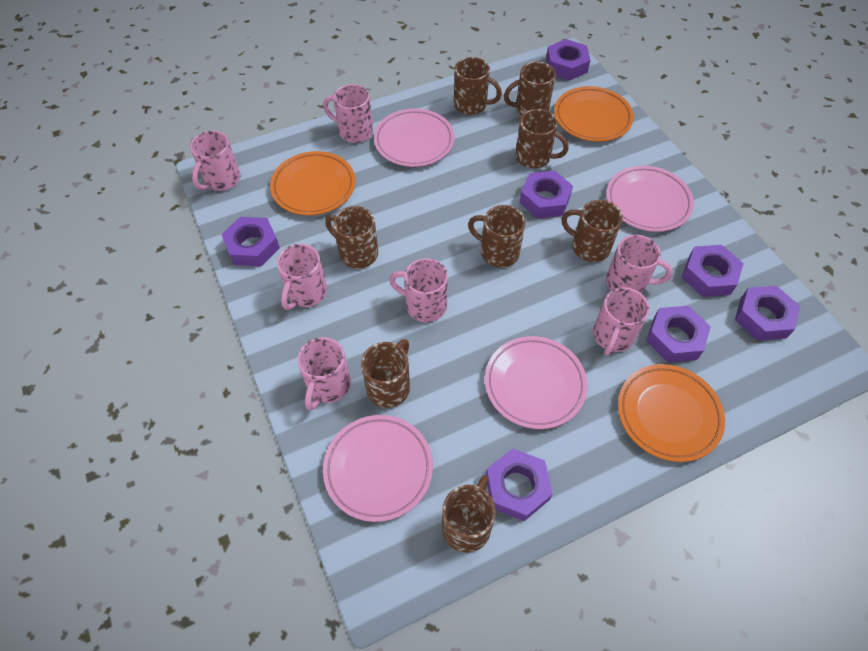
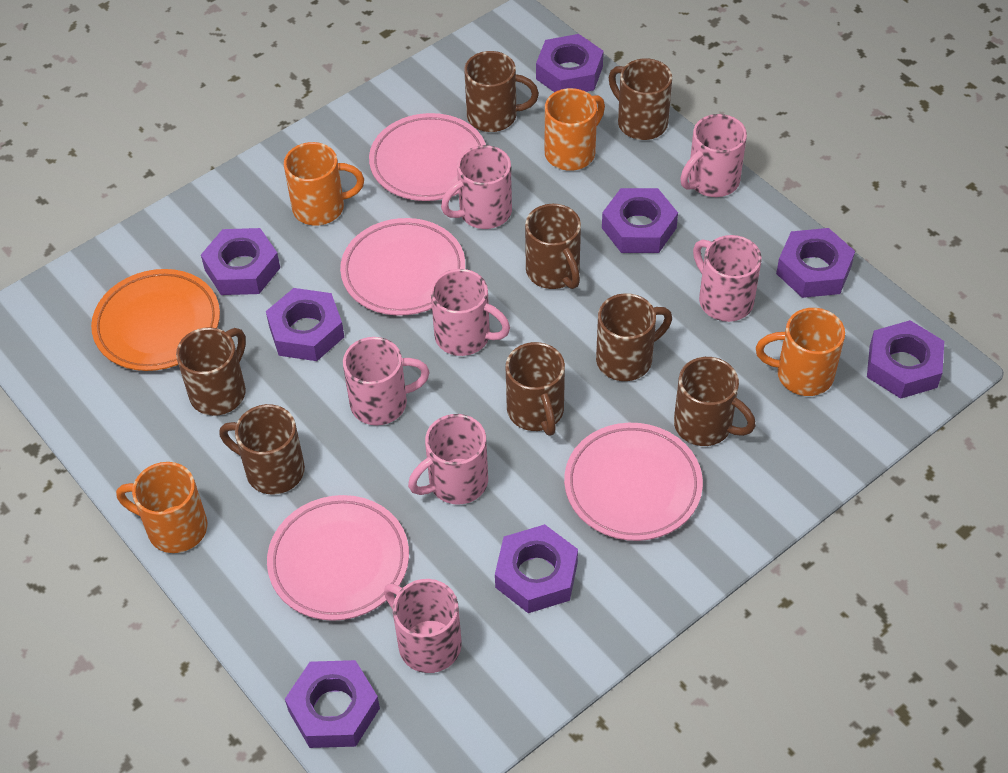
orange mug: none = 0 -> [116,462,208,553] [284,142,364,226] [545,88,605,171] [756,308,845,396] = 4
orange plate: [270,151,355,215] [554,86,634,142] [618,364,725,462] = 3 -> [91,269,220,371] = 1
purple nut: [221,217,280,267] [486,448,553,521] [520,171,573,219] [546,39,590,80] [646,306,711,362] [682,245,744,297] [735,286,800,341] = 7 -> [201,228,280,295] [266,288,344,361] [285,660,380,748] [495,524,578,613] [536,34,604,92] [602,188,678,253] [776,228,855,298] [867,320,944,399] = 8

